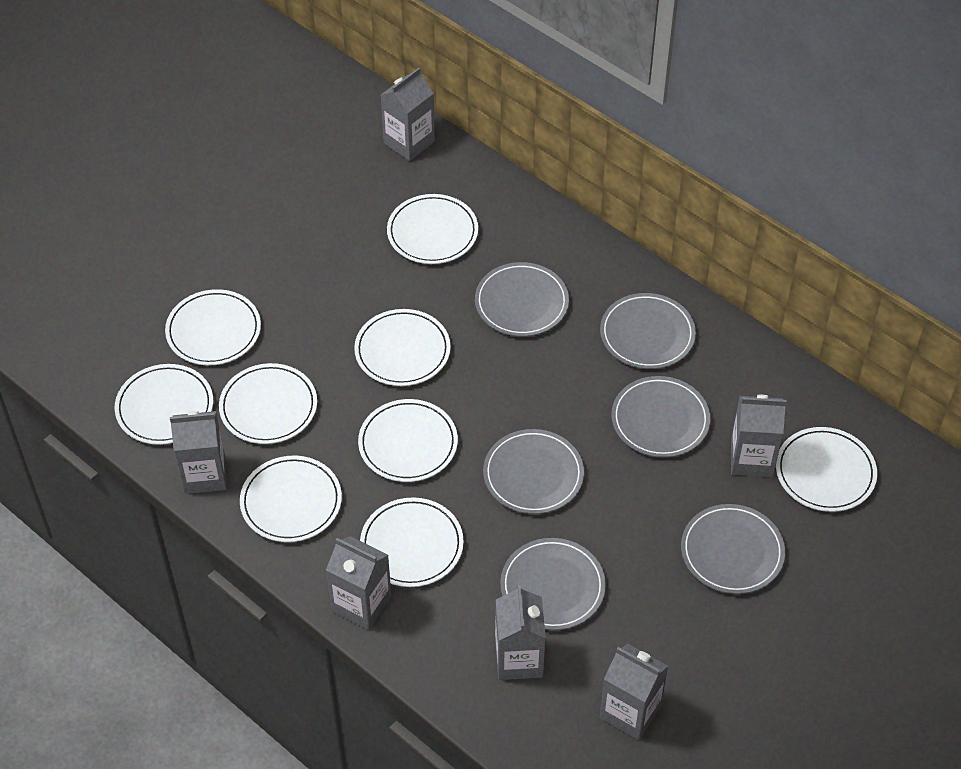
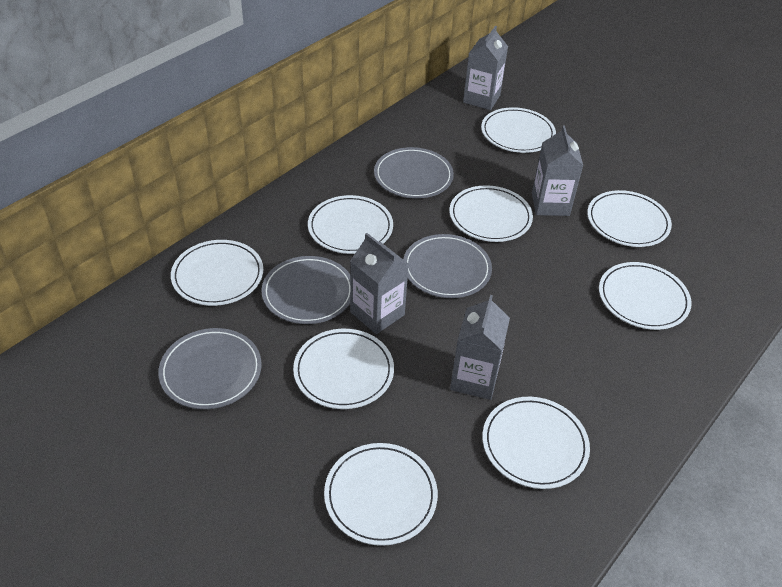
grey carton: [170,411,227,494] [326,536,391,630] [381,68,435,161] [495,584,546,680] [600,643,668,740] [731,395,786,477] = 6 -> [350,233,409,334] [450,295,510,400] [463,26,508,110] [532,125,583,216] = 4
grey plate: [475,262,569,337] [483,429,584,514] [500,538,606,630] [600,293,696,369] [611,376,710,458] [681,504,785,594] = 6 -> [158,328,262,409] [261,256,350,324] [374,147,454,199] [403,234,492,298] = 4

